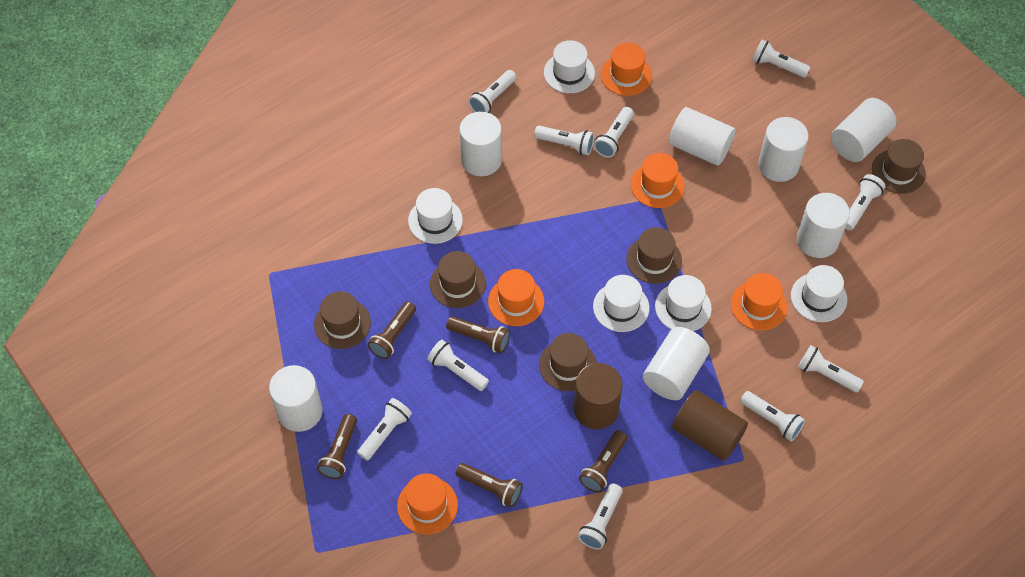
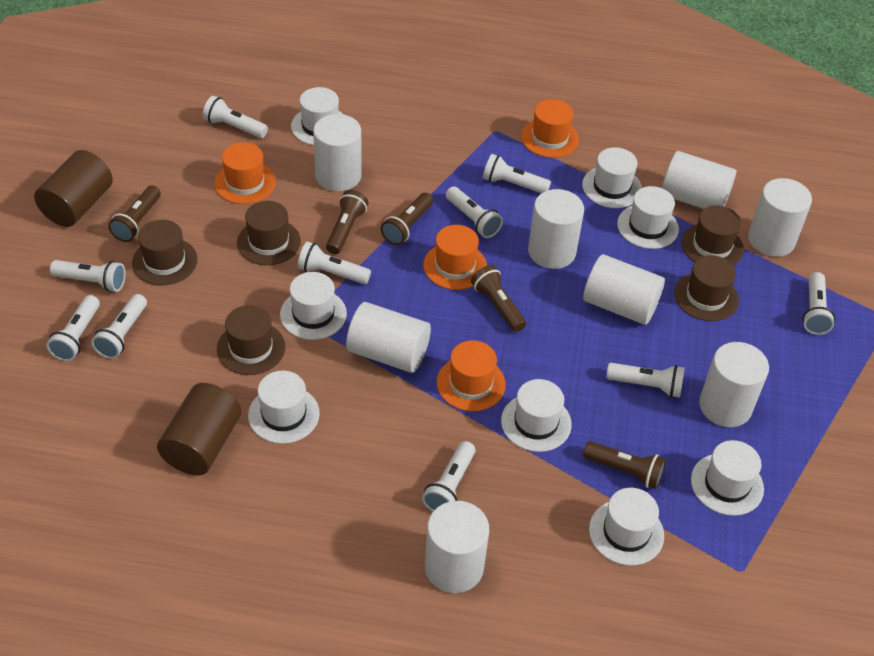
orange hat: [397,474,458,534] [488,269,544,326] [601,43,652,96] [631,153,684,208] [731,273,787,330] = 5 -> [214,142,276,204] [423,225,487,290] [437,340,506,411] [521,99,579,158] = 4
white cylinder: [269,365,322,432] [460,112,502,176] [643,327,710,400] [669,107,735,166] [758,117,808,182] [797,193,850,258] [831,98,897,162] = 7 -> [313,114,362,191] [346,302,431,373] [425,501,489,593] [528,189,584,269] [583,254,665,325] [662,151,736,209] [699,342,769,427] [748,178,812,257] = 8
white hat: [408,188,463,244] [544,40,595,93] [593,275,649,332] [655,275,712,331] [791,265,847,322] = 5 -> [248,371,320,444] [280,272,347,340] [291,87,344,145] [501,379,572,452] [582,147,642,208] [589,488,664,566] [617,186,679,249] [691,440,764,516] = 8

